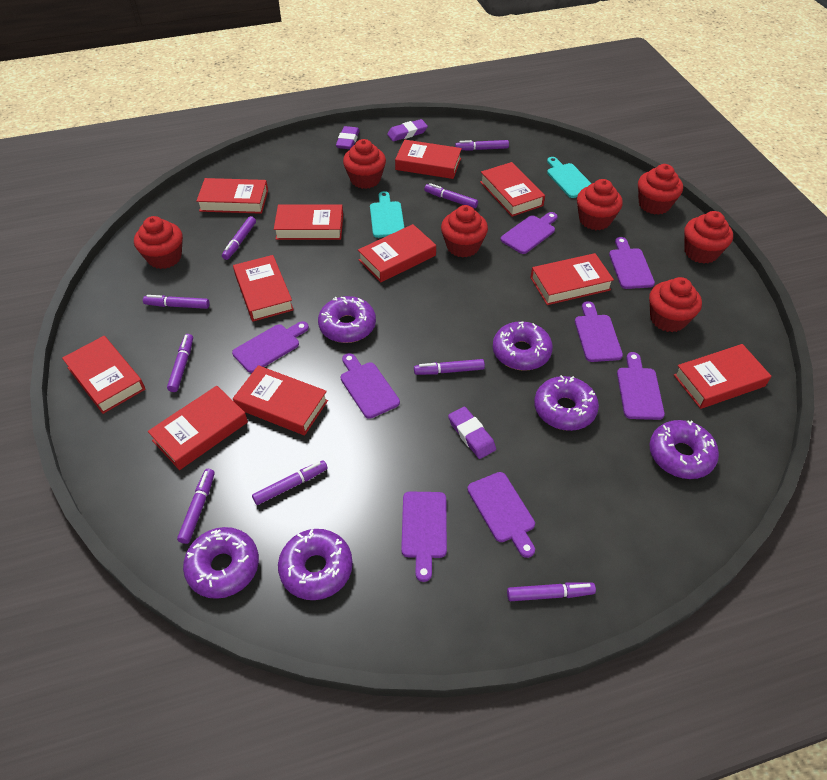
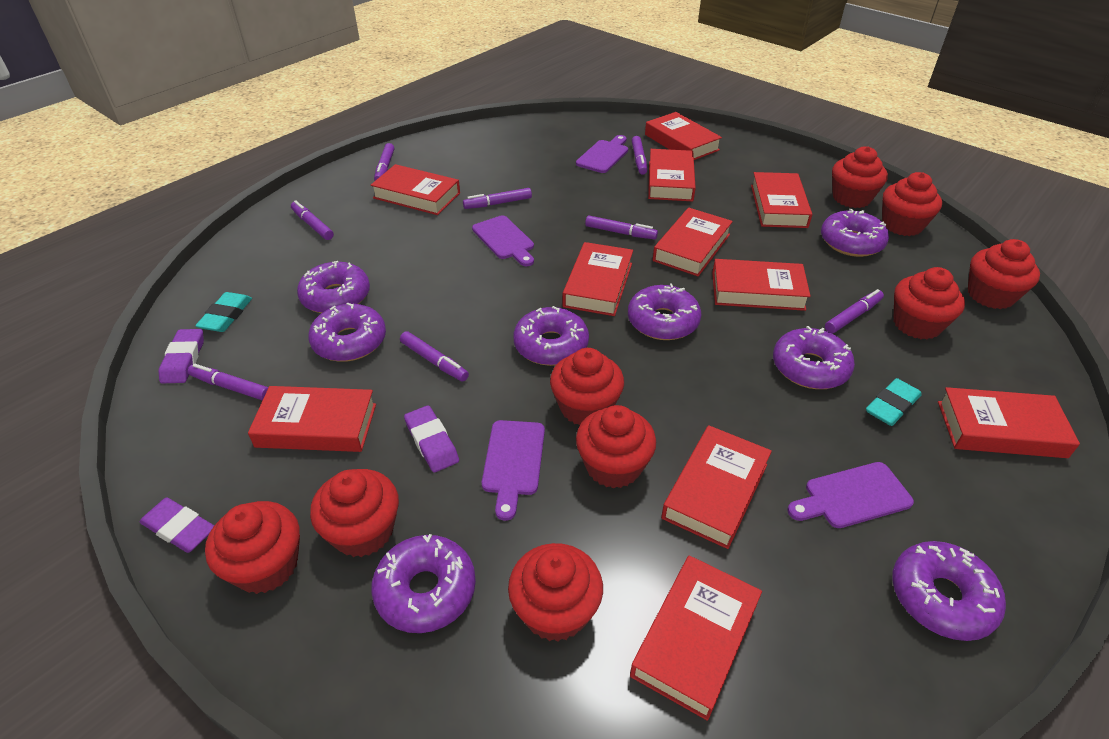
purple cutting board: [232,321,309,373] [341,353,400,419] [401,492,447,582] [467,472,535,558] [501,212,558,254] [575,301,623,362] [609,237,655,289] [617,352,665,420] = 8 -> [472,215,534,266] [482,420,545,521] [576,135,628,173] [787,462,914,528] = 4
purple donut: [183,527,259,599] [278,529,353,600] [318,296,376,343] [493,321,553,371] [534,375,599,431] [649,420,719,479] = 6 -> [297,261,370,313] [308,302,386,362] [371,534,476,633] [513,306,589,366] [628,284,701,340] [773,326,855,389] [821,208,889,257] [892,541,1006,641] = 8
purple marker: [143,295,209,309] [167,334,193,392] [177,469,215,544] [222,216,256,260] [252,460,328,505] [414,359,485,375] [424,183,478,208] [455,140,509,151] [507,582,596,601] = 9 -> [188,364,269,401] [291,200,334,240] [374,143,394,181] [400,331,469,382] [463,188,532,209] [585,216,658,240] [632,136,647,175] [825,289,884,333] = 8
red cupcake: [134,216,183,269] [343,139,386,189] [441,205,488,258] [577,179,623,230] [638,164,683,215] [649,277,702,332] [684,211,733,264] = 7 -> [205,501,300,594] [310,469,399,557] [508,543,603,642] [550,348,624,425] [576,405,656,489] [832,146,888,208] [882,172,942,236] [894,267,965,339] [968,239,1040,309] = 9
turquoise cutting board: [370,191,404,238] [547,157,592,198] = 2 -> none = 0
turquoise eraser: none = 0 -> [195,292,252,332] [866,378,922,426] = 2

